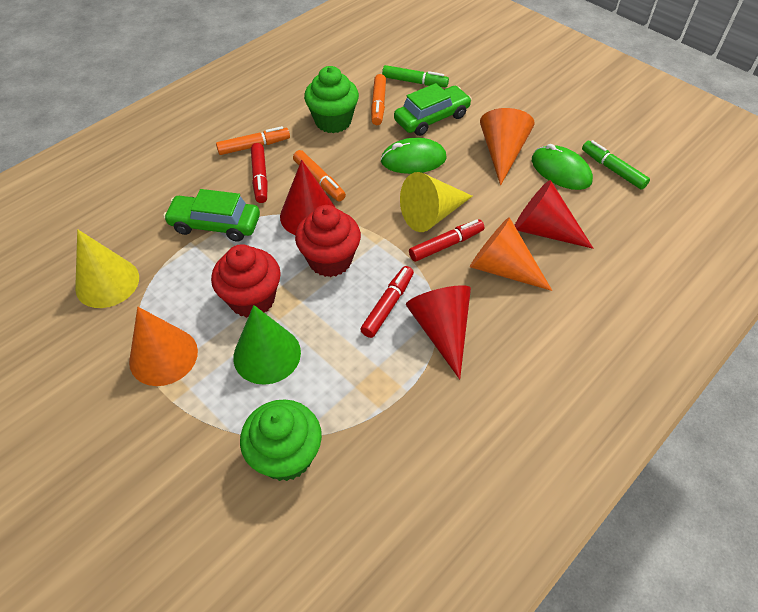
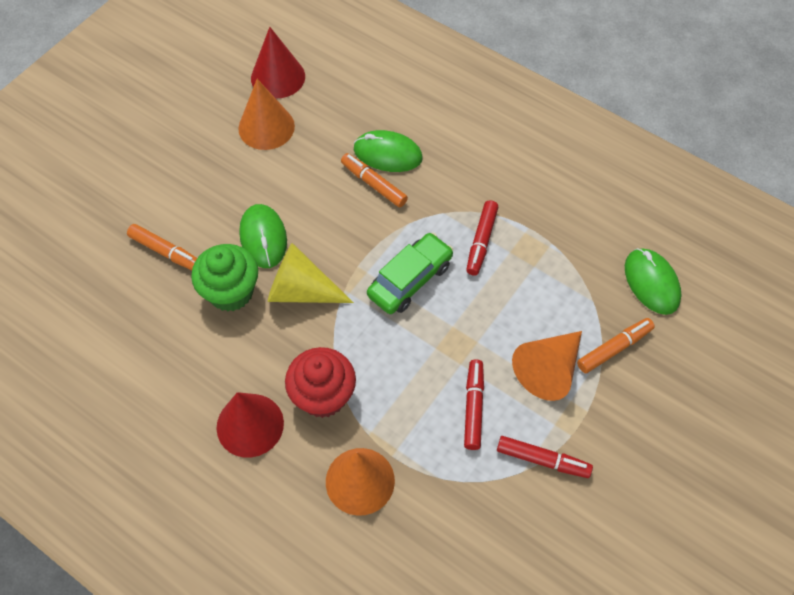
green car: [163,189,260,241] [394,83,472,136] = 2 -> [367,233,453,314] = 1
green cone: [233,305,301,385] = 1 -> none = 0
green cupcake: [240,399,322,481] [304,66,359,133] = 2 -> [191,244,258,312] = 1
green marker: [382,65,449,87] [582,140,650,189] = 2 -> none = 0
green mouse: [381,138,446,174] [532,144,593,190] = 2 -> [239,204,287,268] [354,130,423,172] [625,248,682,315] = 3
red cone: [280,160,335,235] [406,285,471,379] [514,180,593,249] = 3 -> [217,392,284,458] [251,27,305,98] = 2
red cupcake: [211,244,281,318] [295,205,361,277] = 2 -> [285,347,356,418] = 1
yellow cone: [75,229,139,308] [400,172,473,232] = 2 -> [268,243,354,303] = 1

